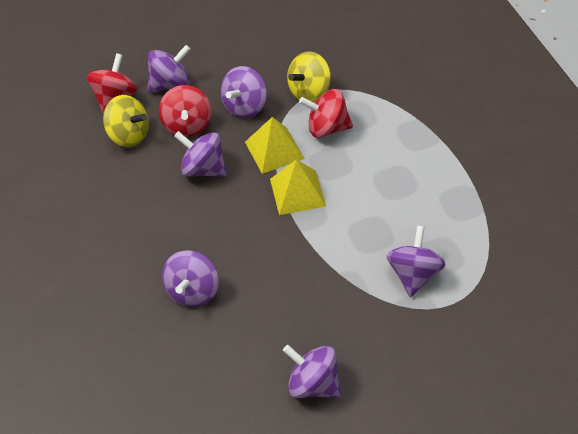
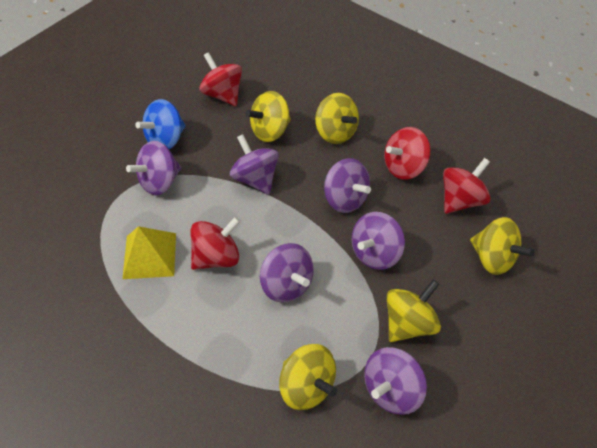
blue spinning top: none = 0 -> [135,99,186,149] = 1
red spinning top: [87,53,137,114] [159,85,211,137] [299,89,353,138] = 3 -> [190,217,241,270] [199,52,242,106] [384,127,431,180] [443,158,491,214] = 4
yellow pyramid: [245,117,305,174] [270,159,326,215] = 2 -> [122,226,176,279] = 1
yellow spinning top: [103,95,149,147] [287,51,331,103] = 2 -> [245,91,291,142] [279,344,337,410] [315,93,359,144] [386,280,441,342] [470,217,534,275] = 5

